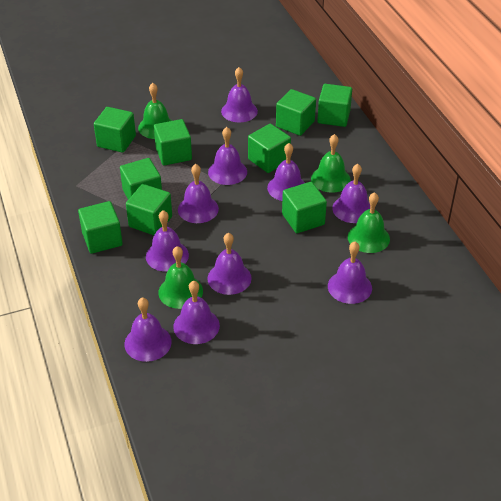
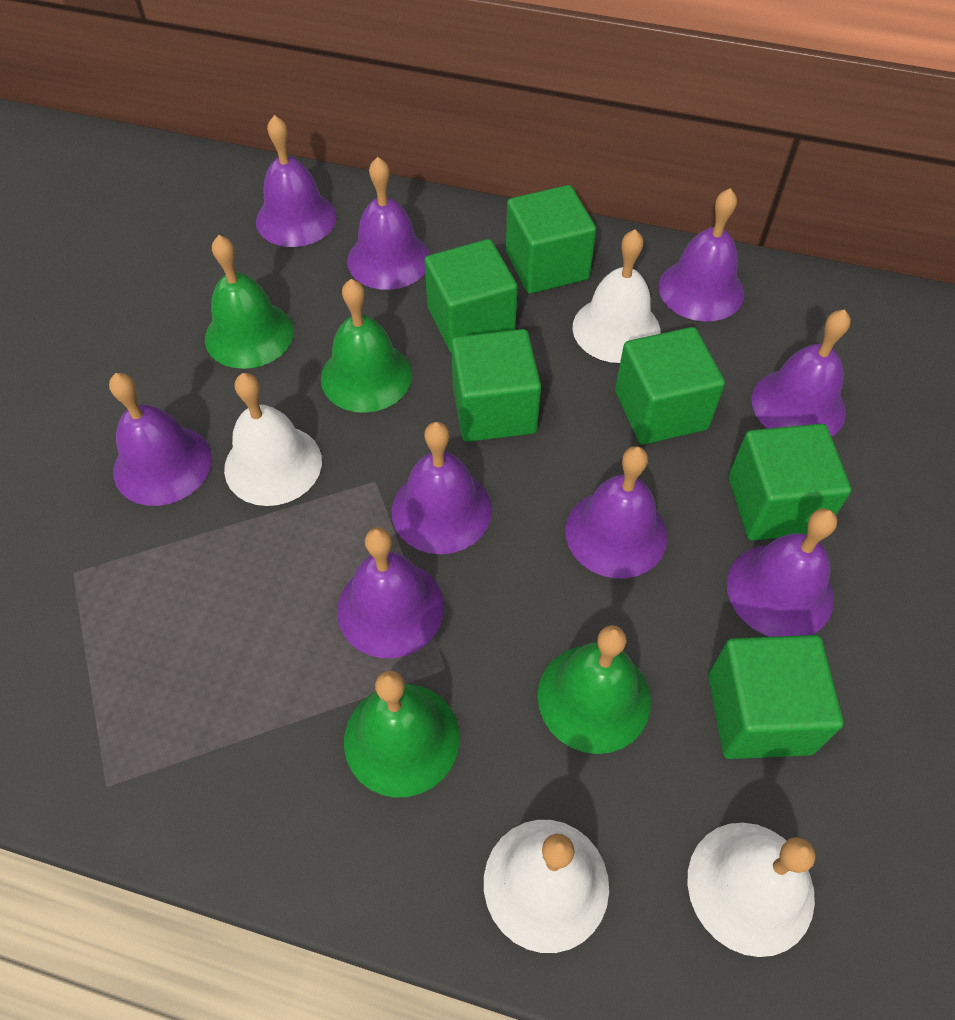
green cube: [78,201,123,254] [94,107,136,153] [120,158,162,200] [126,184,172,235] [154,119,192,166] [248,124,291,173] [276,89,316,136] [282,182,327,233] [317,84,352,127] = 9 -> [424,239,518,353] [451,329,541,442] [506,185,596,294] [615,327,725,444] [708,635,844,759] [729,424,851,540] = 6
purple bell: [124,298,172,362] [146,210,189,271] [173,281,220,344] [178,164,219,223] [208,127,247,185] [208,233,252,295] [221,67,258,122] [267,143,305,201] [328,242,372,304] [332,164,370,223] = 10 -> [109,373,212,506] [256,115,337,247] [337,527,444,658] [347,157,430,290] [391,422,492,554] [565,446,667,579] [658,188,744,322] [727,508,837,637] [751,309,851,437] = 9
white bell: none = 0 -> [224,373,322,506] [484,820,609,953] [572,230,661,363] [688,823,816,957] = 4

